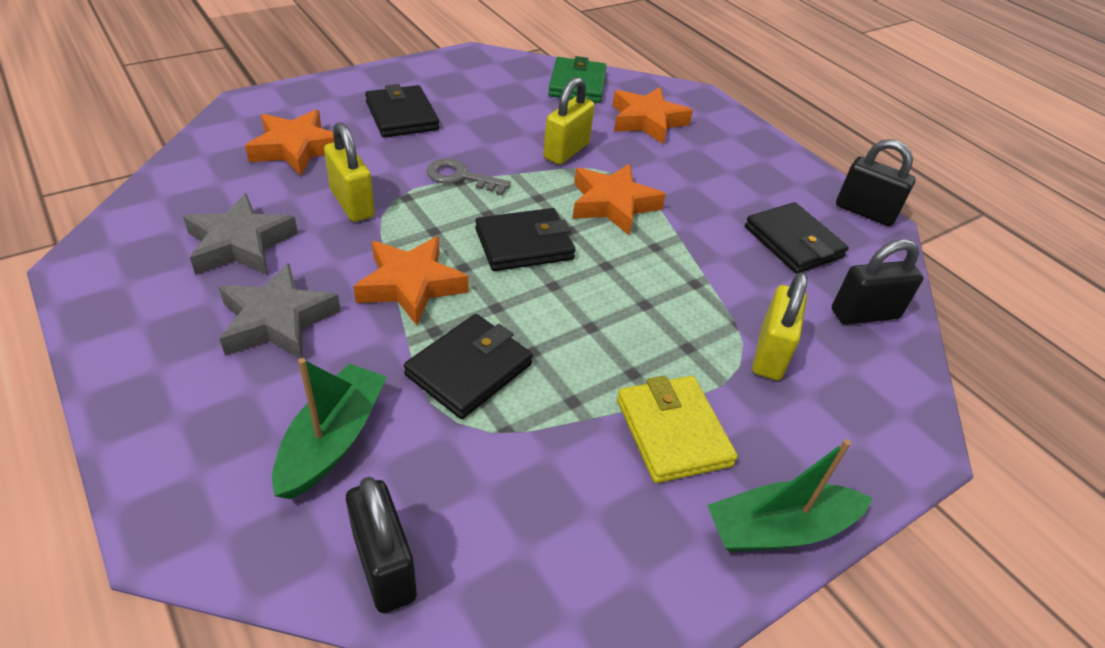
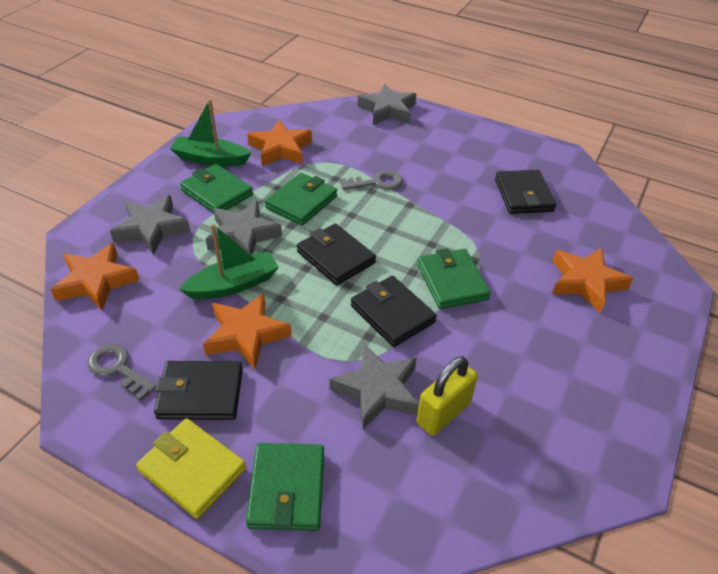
black padlock: [346,477,417,613] [832,239,924,325] [836,139,916,226] = 3 -> none = 0
green wallet: [548,56,607,103] = 1 -> [180,164,253,213] [246,443,324,531] [265,173,337,226] [417,248,491,309] = 4
grey key: [426,158,511,195] = 1 -> [87,344,156,401] [340,170,403,190] = 2
grey star: [183,194,298,275] [219,263,341,359] = 2 -> [110,195,190,255] [206,201,282,255] [329,343,419,430] [357,84,416,125] = 4
yellow padlock: [324,122,375,222] [543,77,595,165] [752,272,807,380] = 3 -> [416,356,478,436] = 1

